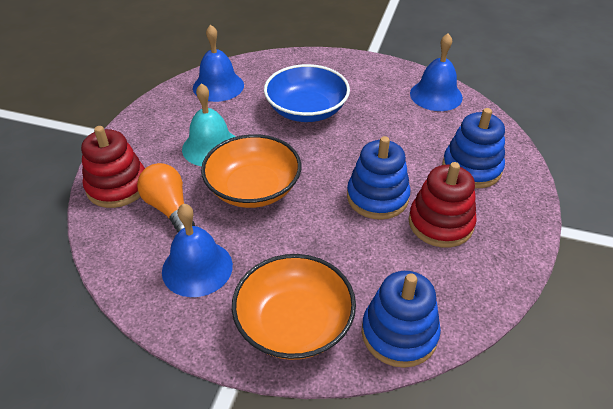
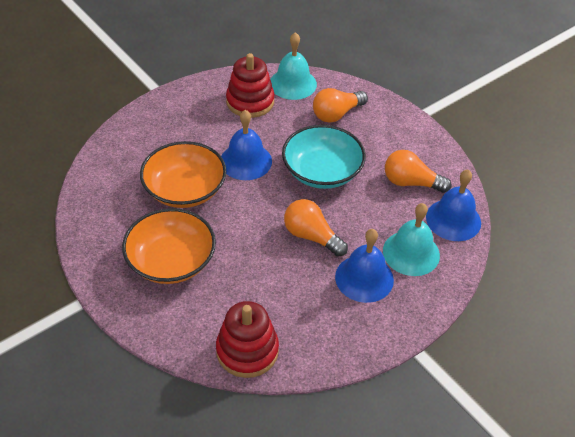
blue bowl: [264,64,350,122] = 1 -> none = 0
blue stacking toy: [347,136,411,220] [362,271,441,368] [442,108,505,188] = 3 -> none = 0
orange light bulb: [137,163,195,233] = 1 -> [284,199,348,257] [313,88,368,123] [385,150,452,193] = 3
turquoise bell: [182,83,236,166] = 1 -> [270,32,317,100] [383,203,440,276] = 2
turquoise bowl: none = 0 -> [282,125,366,189] = 1

